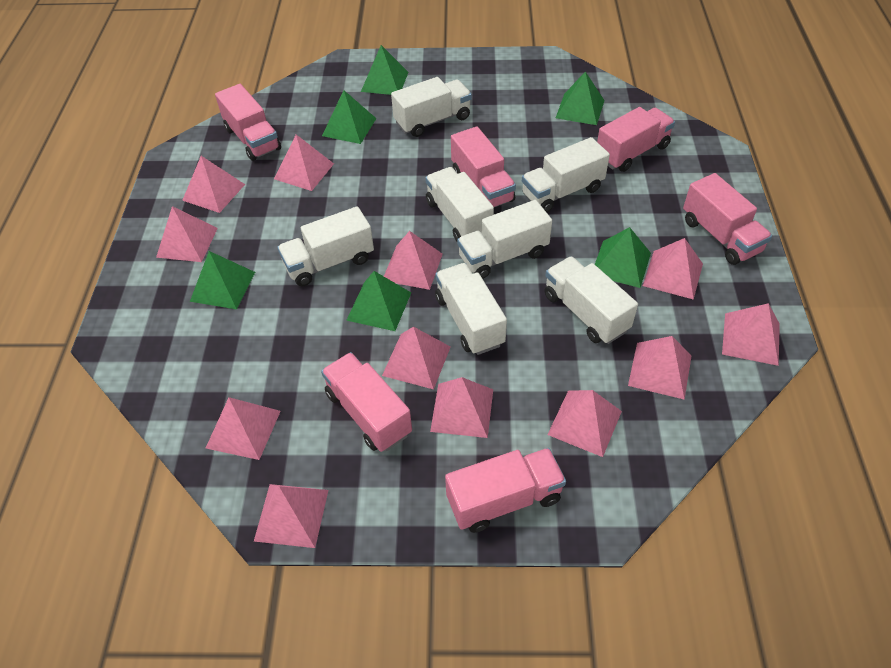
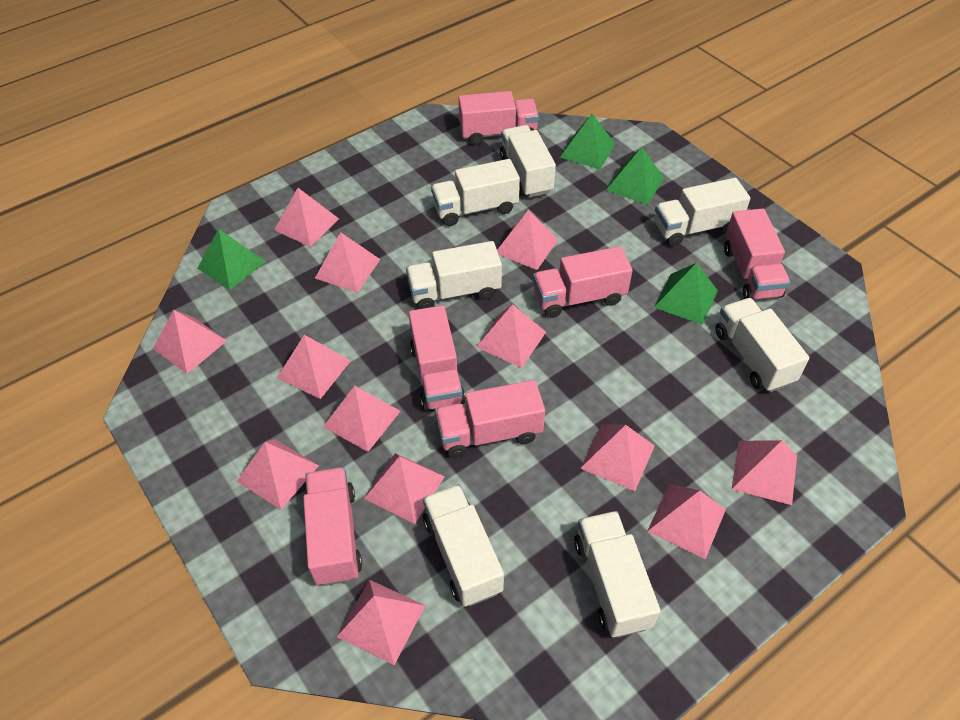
green pyramid: [190,251,255,309] [322,90,377,144] [346,271,411,331] [361,45,408,95] [556,72,605,125] [595,227,651,288] = 6 -> [197,229,266,290] [560,113,615,169] [606,147,664,205] [654,263,718,325] = 4
pink pyramid: [156,206,218,262] [182,156,245,213] [206,397,281,460] [254,484,328,548] [274,135,334,191] [382,327,451,389] [384,231,443,290] [430,377,493,438] [548,390,622,457] [628,336,692,400] [643,238,703,300] [722,303,780,366] = 12 -> [153,310,227,374] [237,439,319,510] [274,188,339,247] [277,335,351,399] [315,232,380,293] [323,386,400,452] [337,580,425,665] [364,453,445,524] [476,304,546,368] [497,210,558,270] [580,424,655,491] [647,484,726,559] [732,440,797,505] = 13

